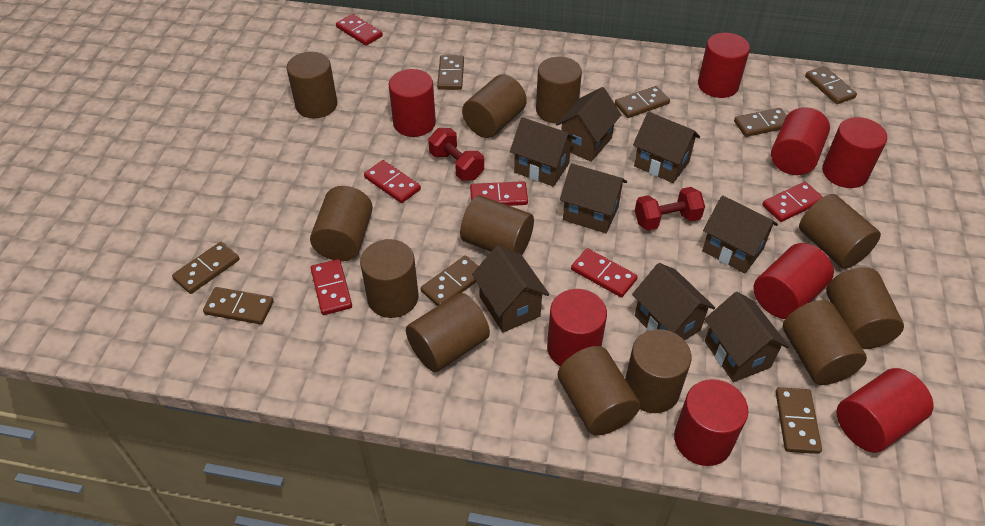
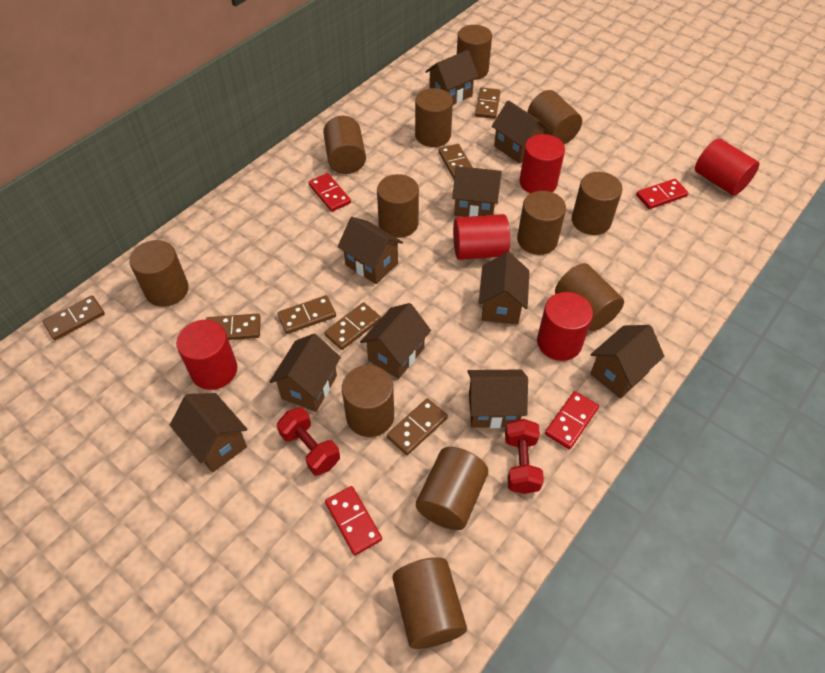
brown domino: [172,242,240,294] [203,287,274,325] [421,256,478,306] [437,55,464,90] [615,86,670,118] [734,108,787,137] [776,387,822,454] [805,66,857,104] = 8 -> [43,295,105,340] [206,314,261,340] [277,295,336,334] [324,302,381,350] [387,398,448,455] [439,144,473,179] [475,88,501,119] = 7
brown house: [472,245,550,333] [510,117,576,187] [556,87,621,162] [560,163,627,233] [632,263,715,341] [633,112,700,183] [702,195,778,273] [704,292,789,382] = 8 -> [170,393,247,472] [270,334,341,412] [338,217,403,284] [360,303,431,379] [426,50,479,105] [452,166,502,217] [467,369,528,428] [479,252,530,325] [492,100,549,164] [590,325,664,398] = 10
red cylinder: [389,69,436,137] [547,289,607,367] [674,379,748,466] [698,33,750,98] [753,243,834,319] [771,107,830,175] [822,117,887,188] [836,368,934,453] = 8 -> [176,320,237,390] [453,214,510,260] [519,134,565,194] [537,292,593,361] [695,138,759,196] = 5
red domino: [311,259,352,315] [336,14,383,46] [364,160,421,203] [470,181,528,206] [571,248,638,297] [762,182,823,222] = 6 -> [309,173,351,212] [325,486,382,555] [545,391,599,449] [636,179,688,209] = 4

